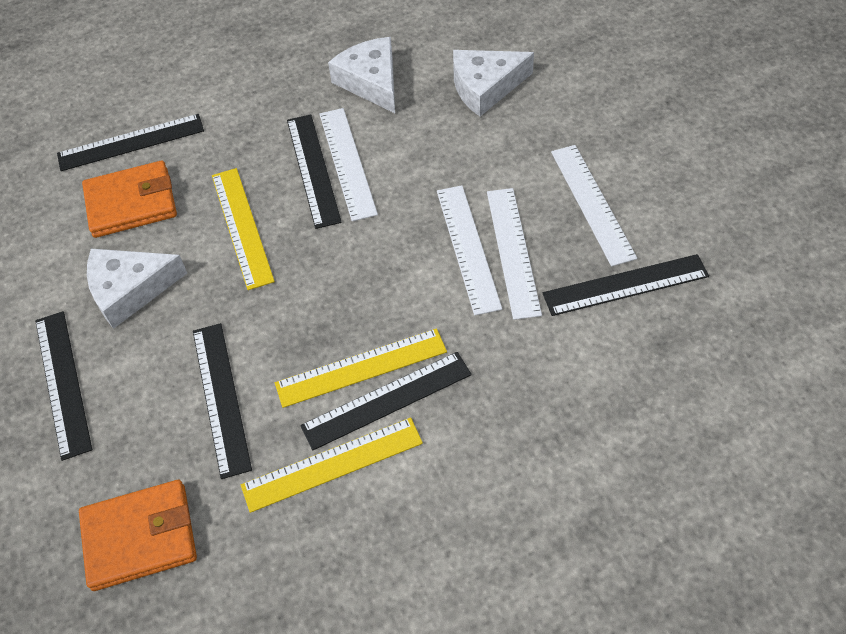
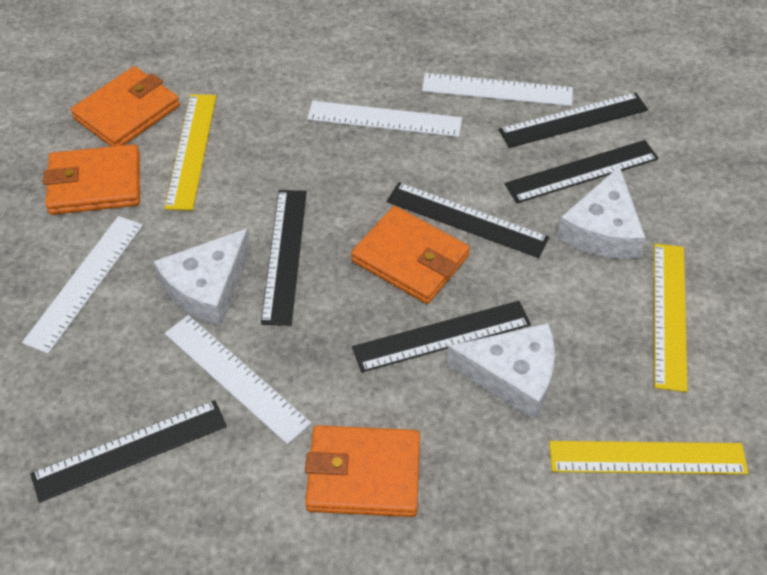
orange wallet: [79,480,197,591] [82,161,177,238] = 2 -> [43,144,140,215] [71,66,180,147] [305,425,420,517] [351,206,470,304] = 4

